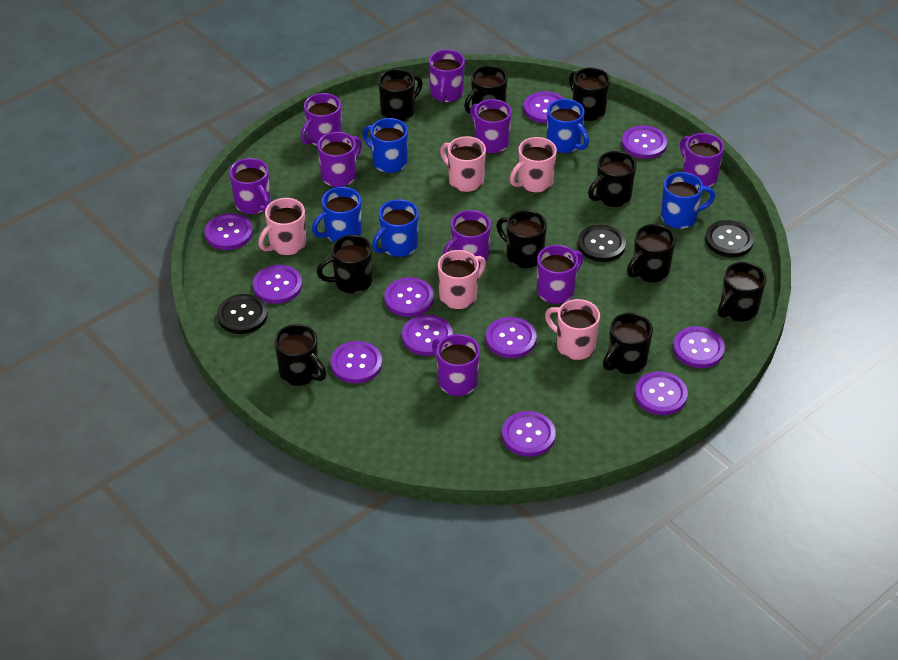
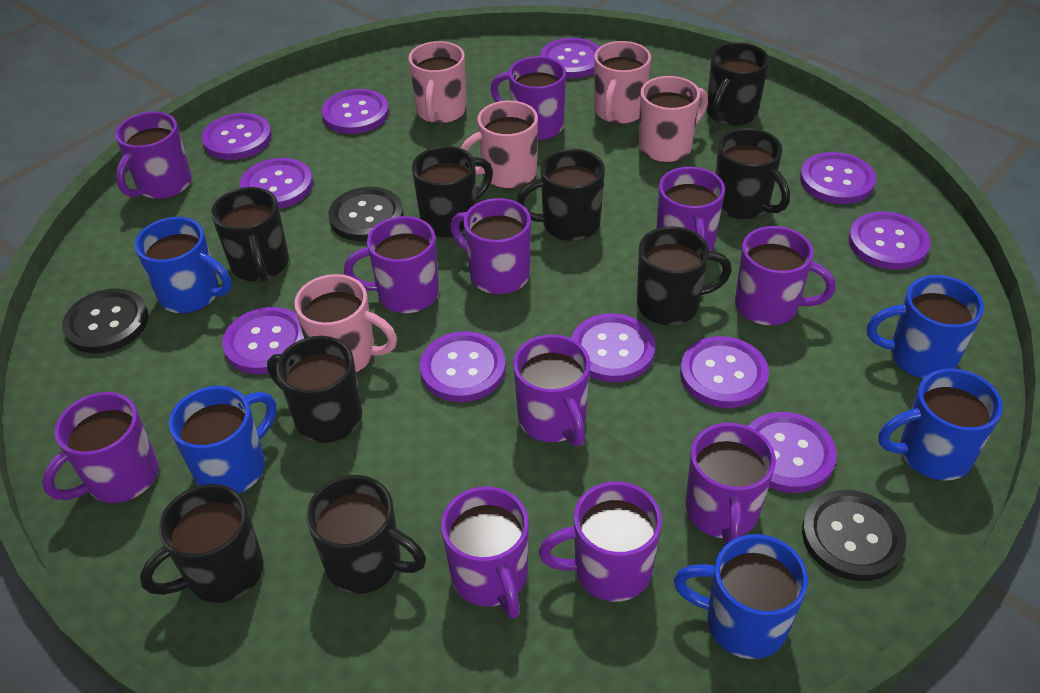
black mug: [274,324,326,386] [317,235,372,294] [378,69,423,122] [464,65,508,114] [496,210,547,268] [569,67,610,121] [588,151,636,207] [603,313,653,374] [627,224,676,283] [718,262,766,322] = 10 -> [140,484,263,603] [211,187,289,282] [267,336,362,443] [306,475,426,594] [412,146,493,238] [516,149,605,241] [637,226,732,326] [707,42,769,126] [715,128,790,219] = 9
purple mug: [229,158,270,215] [301,93,342,146] [318,132,362,187] [429,49,465,102] [432,334,480,396] [443,210,491,266] [470,99,512,154] [537,245,583,304] [680,133,724,187] = 9 -> [42,392,158,503] [115,111,192,199] [344,216,439,314] [441,486,529,619] [450,198,531,295] [490,56,566,141] [513,334,590,446] [539,482,662,602] [657,167,725,251] [685,423,776,545] [735,226,836,326] = 11

